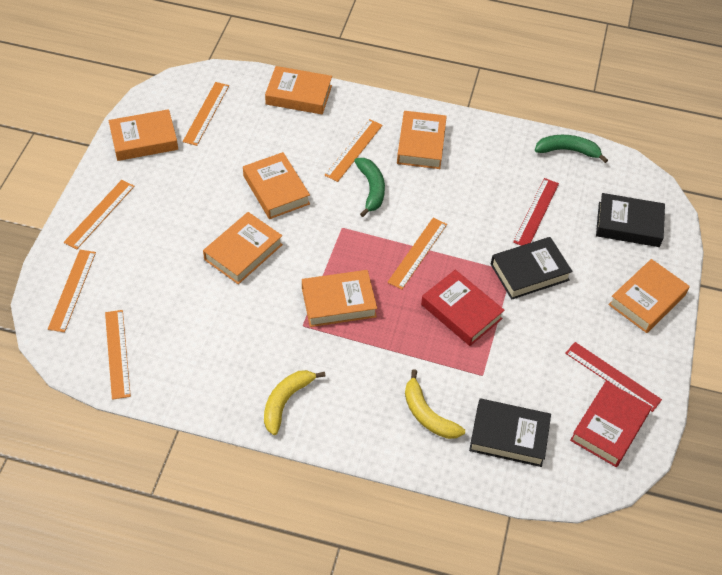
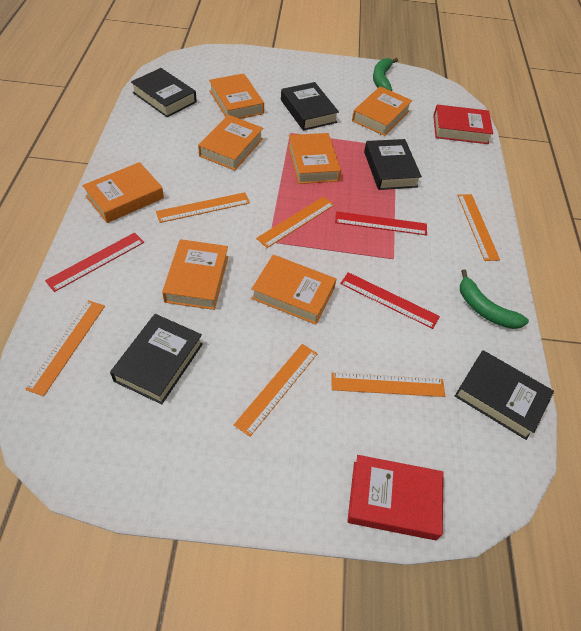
black book: [469,398,551,467] [491,237,573,300] [596,193,665,247] = 3 -> [110,314,203,404] [131,68,197,117] [281,82,339,131] [364,139,422,190] [455,350,554,440] = 5
red ruler: [513,178,559,246] [565,342,662,412] = 2 -> [45,232,144,292] [335,211,427,235] [340,272,440,329] = 3
yellow banana: [264,370,325,435] [405,369,465,439] = 2 -> none = 0

